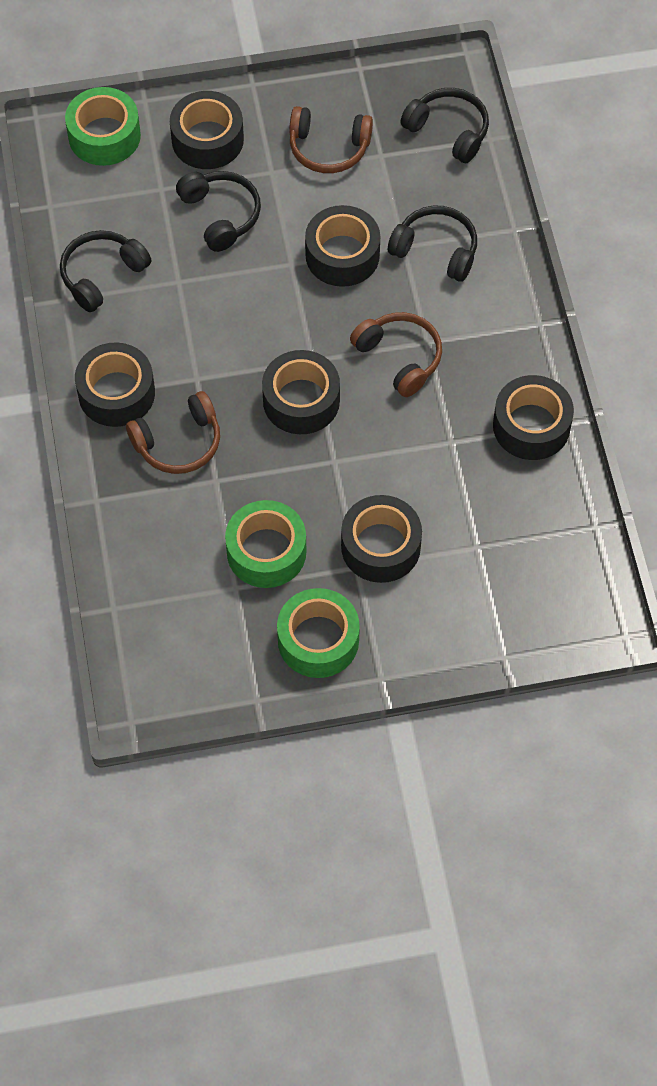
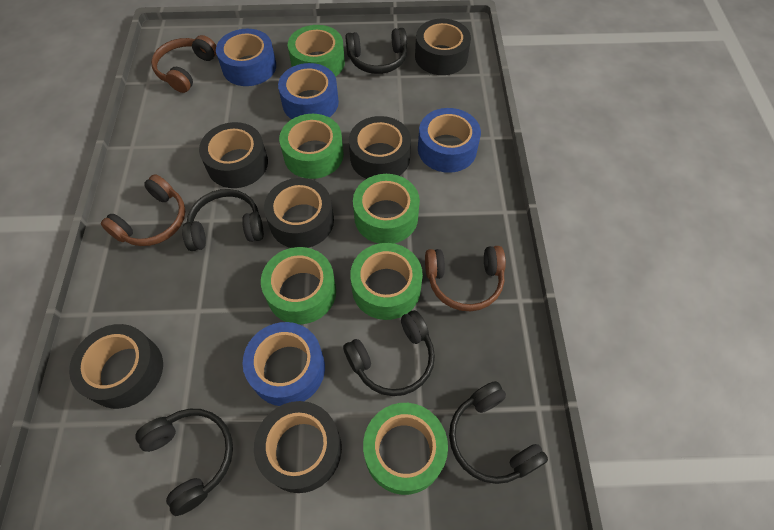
black headphones: [60,230,151,312] [176,171,261,252] [388,205,477,282] [400,88,489,163] = 4 -> [135,409,233,516] [182,189,264,251] [343,310,435,396] [346,28,407,74] [449,381,548,484] = 5
blue tape: none = 0 -> [216,29,276,86] [243,322,325,406] [278,63,339,119] [418,108,481,173] = 4
green tape: [65,87,141,166] [225,500,306,588] [277,588,360,678] = 3 -> [261,247,336,324] [279,114,344,179] [288,25,345,77] [350,243,423,320] [353,174,420,244] [363,403,448,495] = 6

